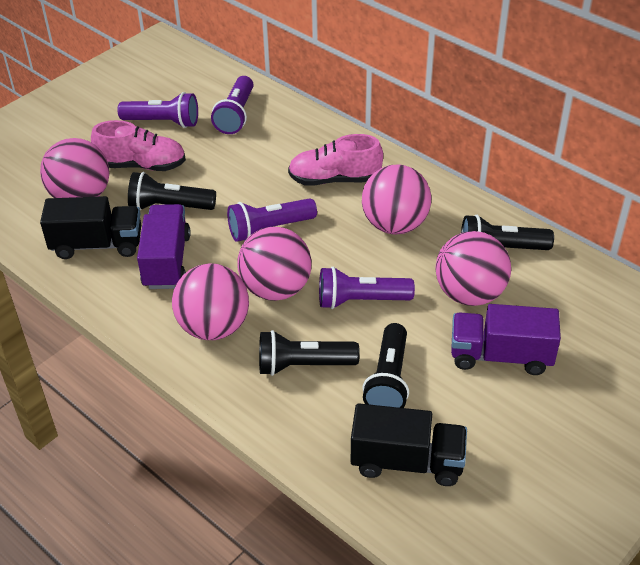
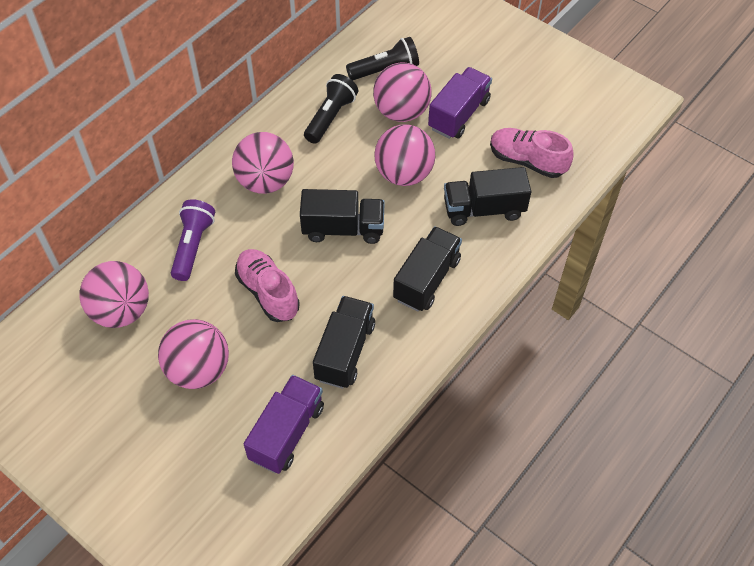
black flashlight: [128,172,216,210] [259,330,360,376] [362,323,409,408] [461,215,554,250] = 4 -> [304,74,358,144] [346,37,419,80] = 2
black truck: [40,196,141,259] [351,403,467,486] = 2 -> [300,189,385,244] [313,296,375,389] [393,226,462,312] [444,167,531,226] = 4
purple flashlight: [117,92,198,128] [211,76,254,134] [227,198,317,242] [319,267,415,309] = 4 -> [171,199,215,281] = 1

